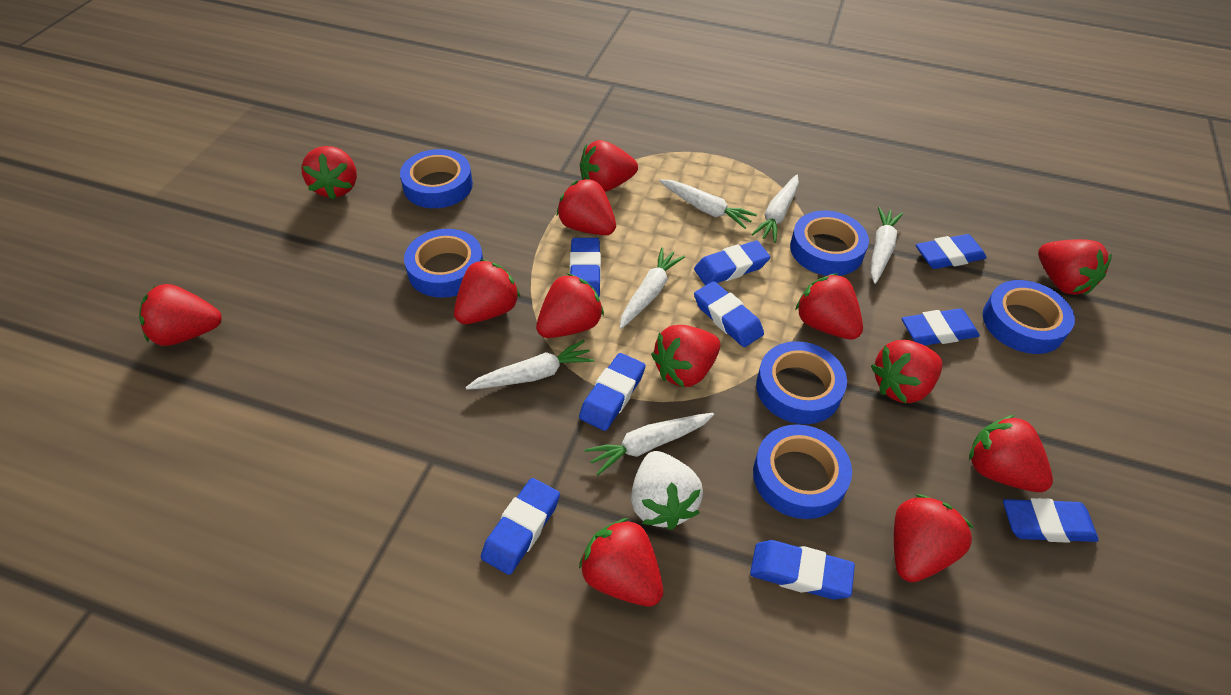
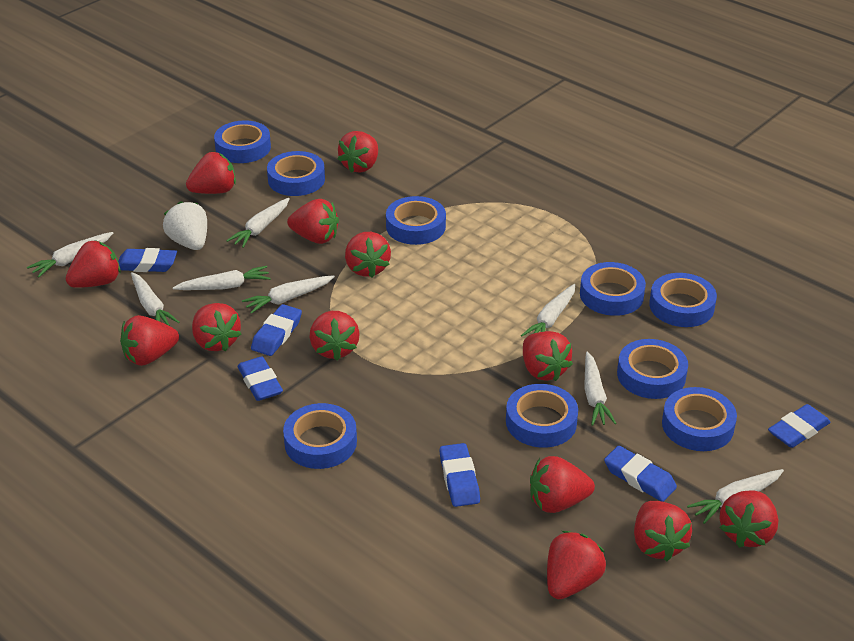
blue eraser: [481,478,560,575] [570,238,601,297] [579,353,646,431] [694,241,770,286] [694,281,764,347] [750,540,855,599] [901,309,980,345] [916,234,987,269] [1003,498,1099,543] = 9 -> [118,248,177,272] [237,356,283,401] [251,304,302,356] [439,443,480,507] [604,446,677,502] [768,404,831,448] = 6
blue tape: [400,149,473,208] [404,229,483,298] [753,424,852,519] [756,341,847,424] [790,210,869,276] [983,280,1075,354] = 6 -> [214,120,271,163] [267,151,325,196] [283,403,357,469] [386,196,446,245] [506,384,578,448] [580,262,646,316] [617,339,688,399] [649,273,717,327] [662,387,737,451] = 9
white carrot: [466,340,594,390] [584,413,714,475] [620,248,685,329] [659,179,757,229] [751,174,799,243] [871,207,903,284] = 6 -> [27,232,113,278] [131,272,179,326] [173,266,271,290] [226,198,290,248] [242,275,335,314] [521,284,575,336] [584,352,617,426] [687,469,784,524] = 8

